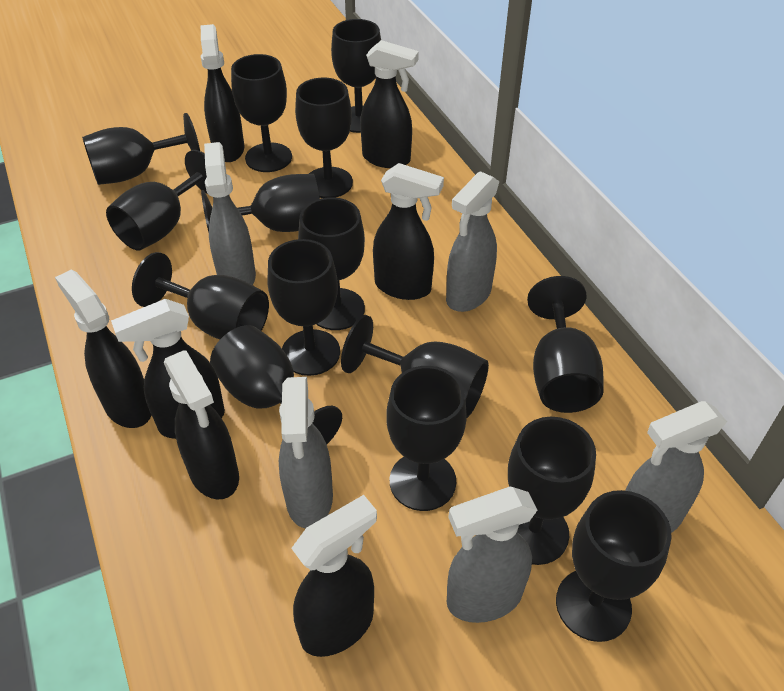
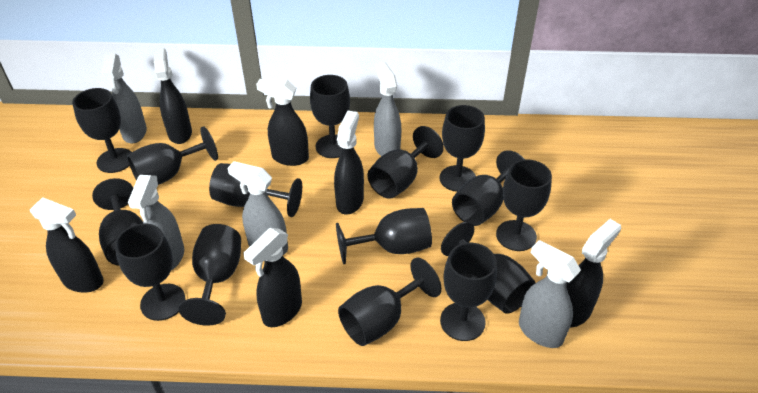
black spray bottle: [55,270,151,428] [111,299,225,439] [164,350,239,500] [201,24,244,162] [291,495,377,657] [360,40,419,168] [373,163,444,300] = 7 -> [30,197,104,293] [154,48,192,144] [243,228,302,327] [256,79,309,166] [334,111,364,215] [566,219,621,327] = 6

